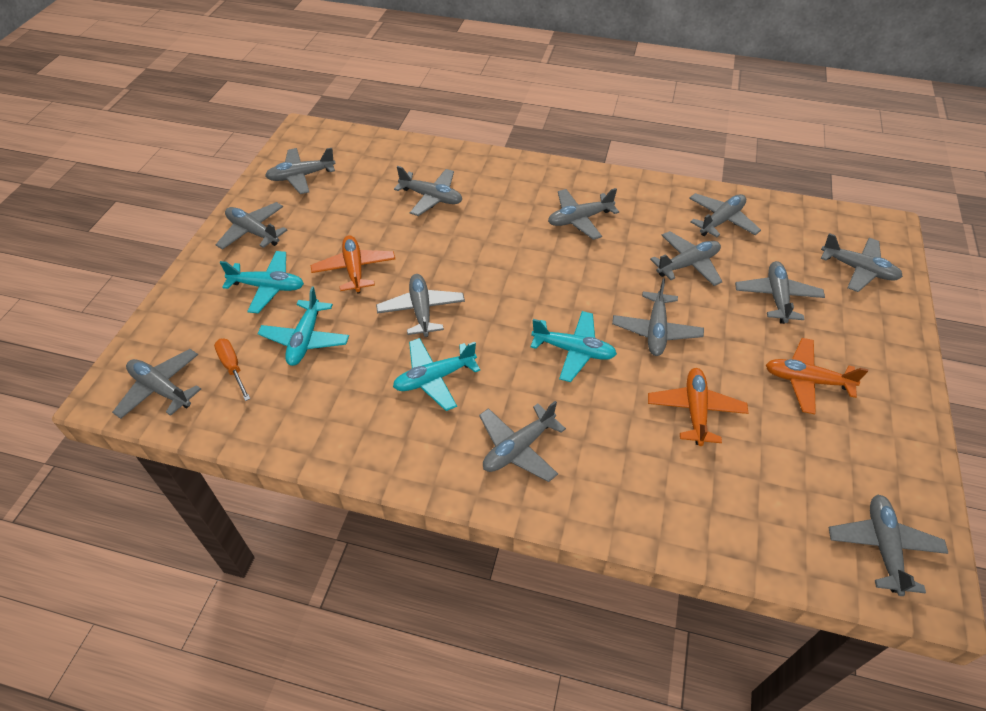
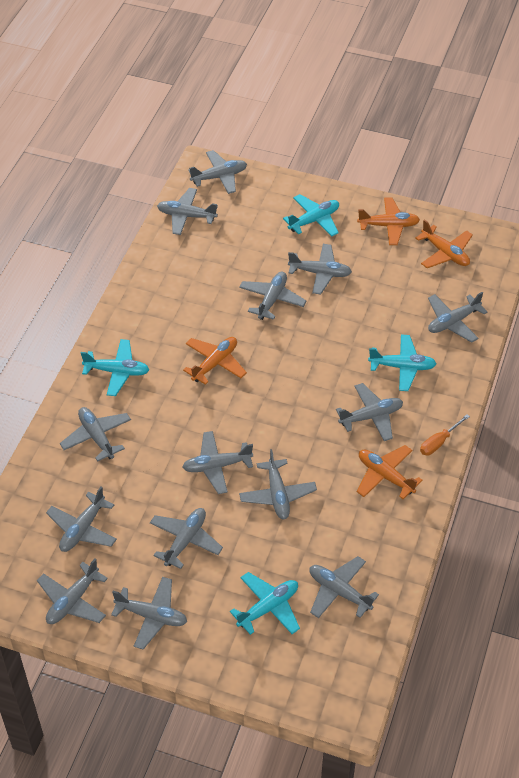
grey plane: [112,349,201,419] [215,202,287,250] [265,148,336,194] [376,274,465,337] [394,166,462,216] [479,401,566,482] [548,188,619,240] [612,279,704,356] [650,231,723,286] [689,193,761,237] [735,261,825,324] [821,233,903,292] [828,495,948,596] = 13 -> [37,558,108,624] [46,486,117,552] [60,407,131,462] [111,577,187,650] [150,508,223,569] [157,188,218,235] [183,431,253,494] [188,150,247,194] [239,271,307,320] [239,449,317,519] [288,244,352,294] [309,556,379,618] [336,383,403,441] [428,292,487,343] = 14
orange plane: [311,235,395,294] [648,368,748,446] [766,338,868,414] = 3 -> [183,337,247,385] [357,197,420,245] [357,445,423,499] [415,219,473,268] = 4

